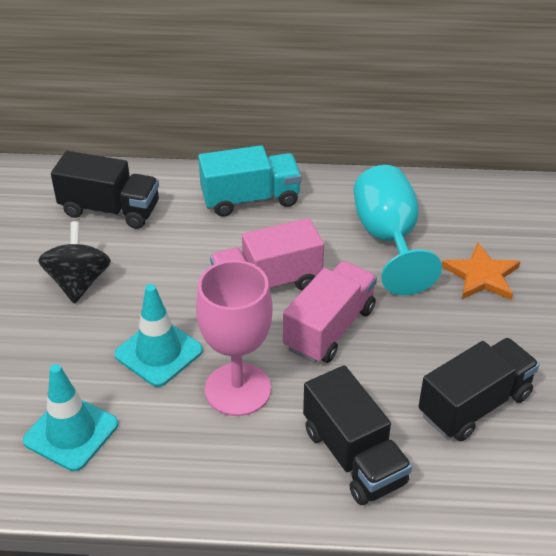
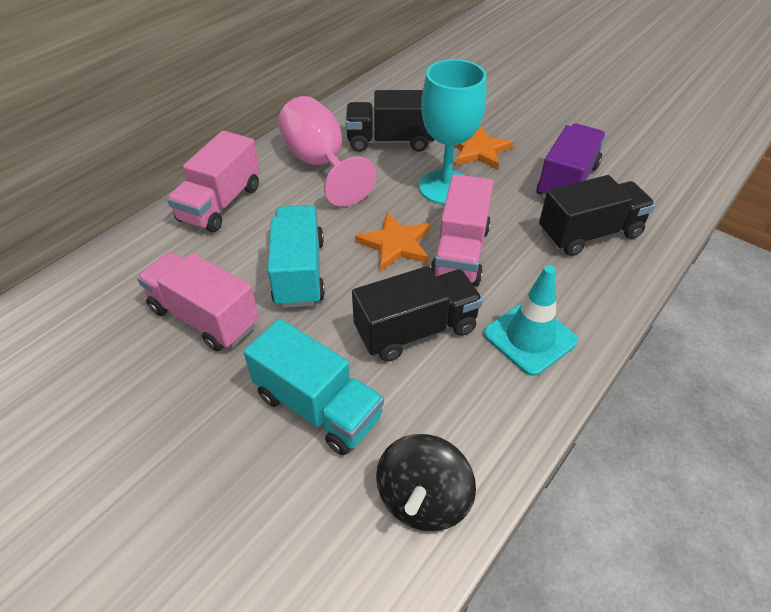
orange star: [442,242,520,300] = 1 -> [355,212,431,271] [454,125,513,169] = 2
pink truck: [210,218,324,290] [283,261,377,363] = 2 -> [137,252,259,352] [167,131,260,232] [430,174,493,286] = 3
purple truck: none = 0 -> [537,123,606,199] = 1
turquoise traffic cone: [23,364,118,471] [114,284,203,387] = 2 -> [483,265,578,376] = 1
turquoise truck: [198,145,302,216] = 1 -> [243,319,384,455] [268,205,325,308] = 2

